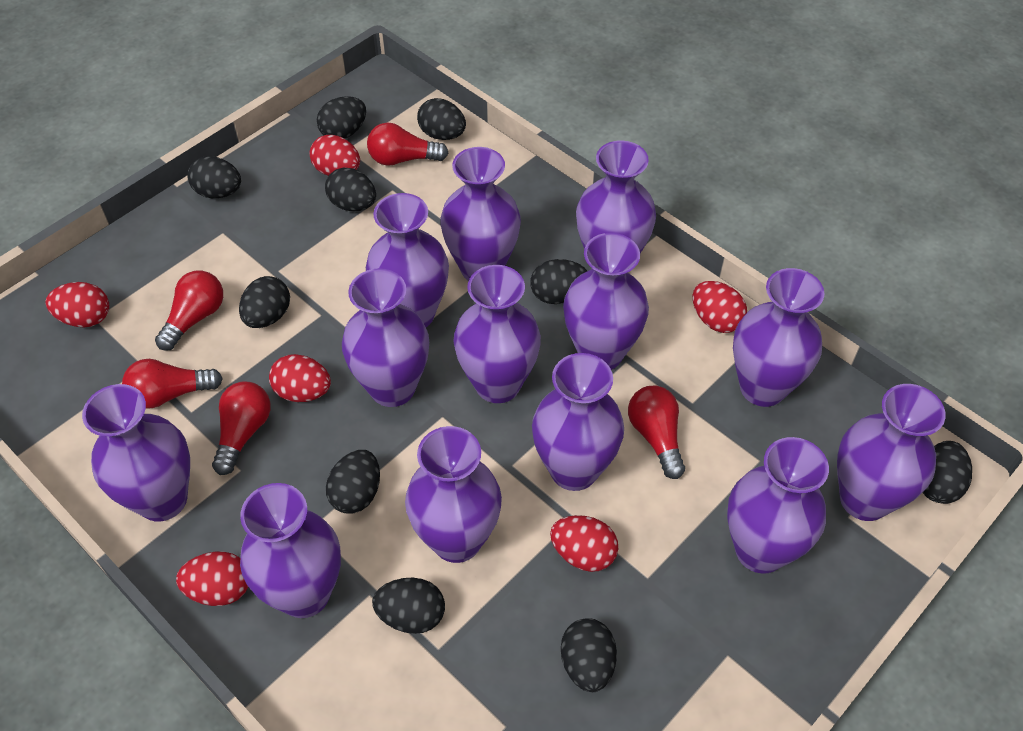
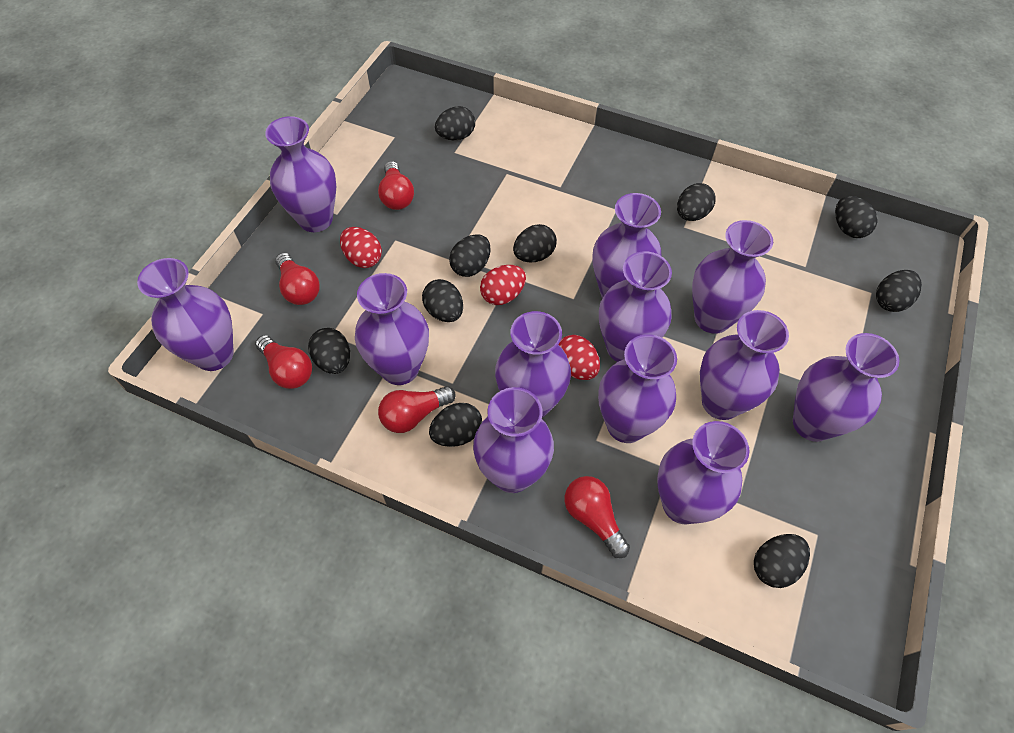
purple vase: [82,384,190,522] [240,483,341,618] [342,268,429,407] [366,193,449,327] [405,426,502,563] [440,147,521,281] [453,265,541,403] [532,353,624,491] [563,233,649,370] [576,141,656,253] [727,437,829,574] [733,268,824,407] [837,384,946,521] = 13 -> [137,258,234,371] [265,116,336,232] [355,273,429,385] [473,387,554,493] [495,311,571,418] [593,193,662,298] [598,334,677,443] [599,251,672,362] [657,421,750,525] [692,220,773,334] [700,310,789,420] [793,333,900,442] = 12
red egg: [46,282,109,327] [176,552,248,606] [269,354,331,402] [309,135,360,176] [550,515,618,572] [693,281,747,333] = 6 -> [340,227,382,268] [480,265,526,305] [559,335,600,380] = 3

